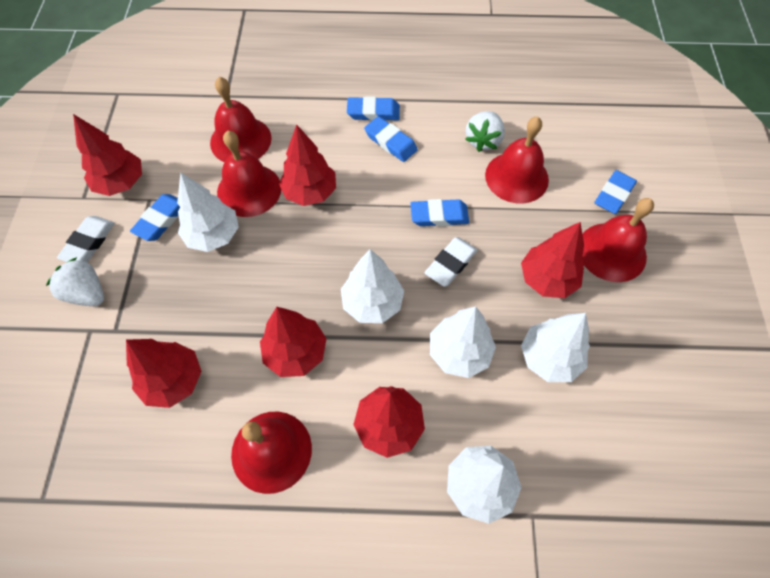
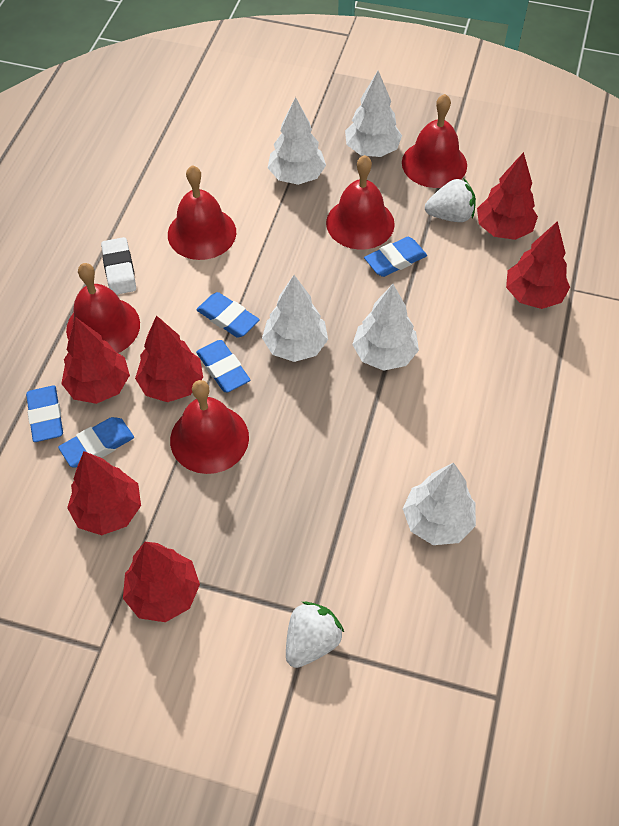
white eraser: [57,216,115,263] [425,237,477,287] = 2 -> [101,237,136,295] = 1

